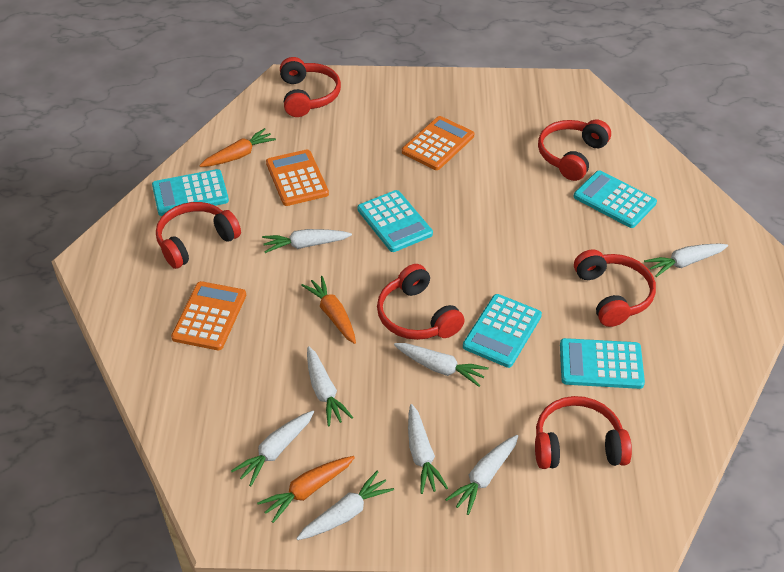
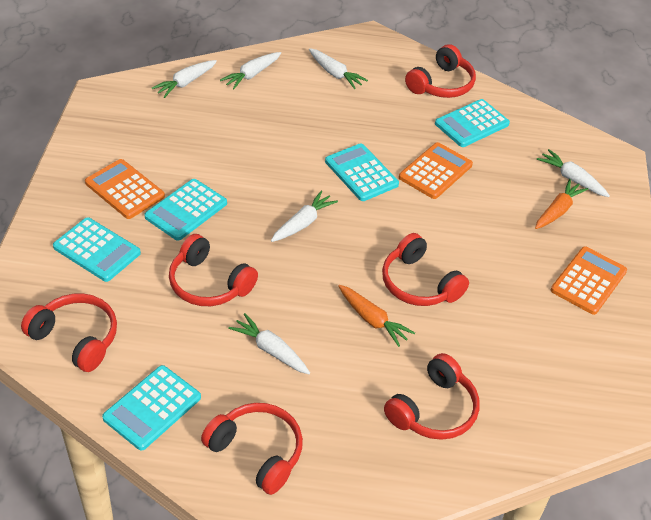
orange carrot: [199,128,276,167] [257,456,355,523] [301,276,356,344] = 3 -> [338,285,415,347] [535,179,588,229] = 2
white carrot: [231,411,314,486] [262,229,352,253] [296,471,394,540] [307,346,353,426] [394,343,489,387] [408,404,448,494] [445,435,518,515] [644,243,728,277] = 8 -> [152,60,217,98] [220,52,281,90] [228,313,310,374] [271,190,338,242] [309,48,368,89] [537,149,610,197] = 6

